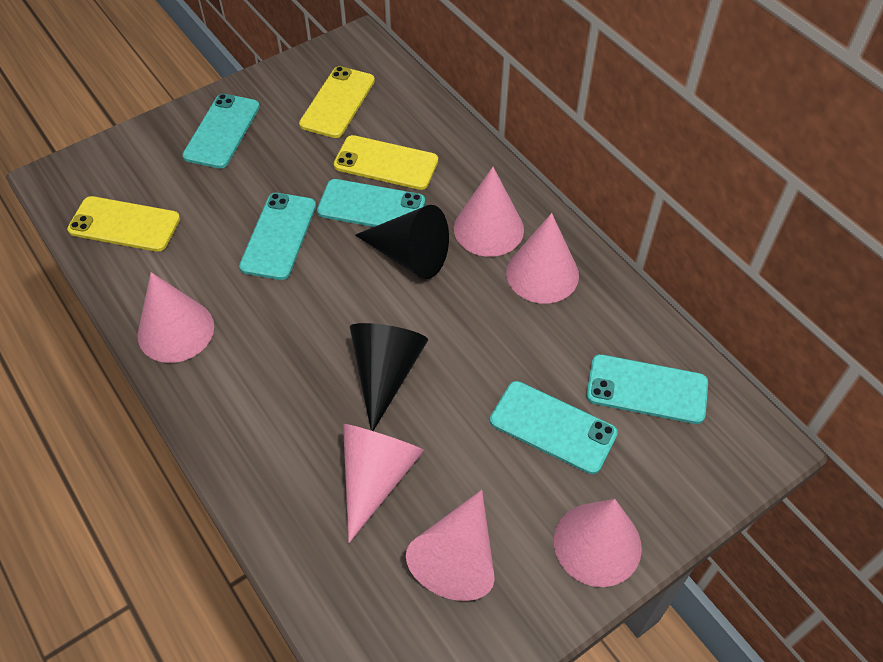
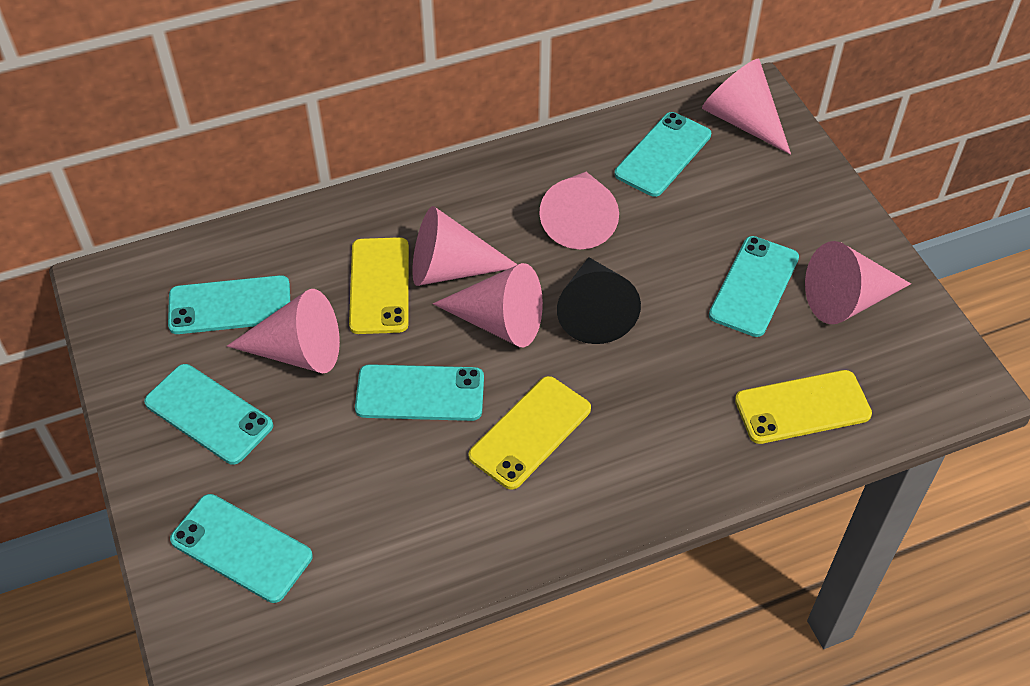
black cone: [350,323,428,431] [355,205,449,279] = 2 -> [557,257,641,344] = 1
turquoise phone: [182,94,260,169] [239,193,316,280] [317,179,425,227] [490,381,618,474] [586,354,708,424] = 5 -> [144,364,273,465] [168,275,290,334] [170,494,313,603] [355,364,484,421] [615,112,711,197] [709,236,799,337] = 6

